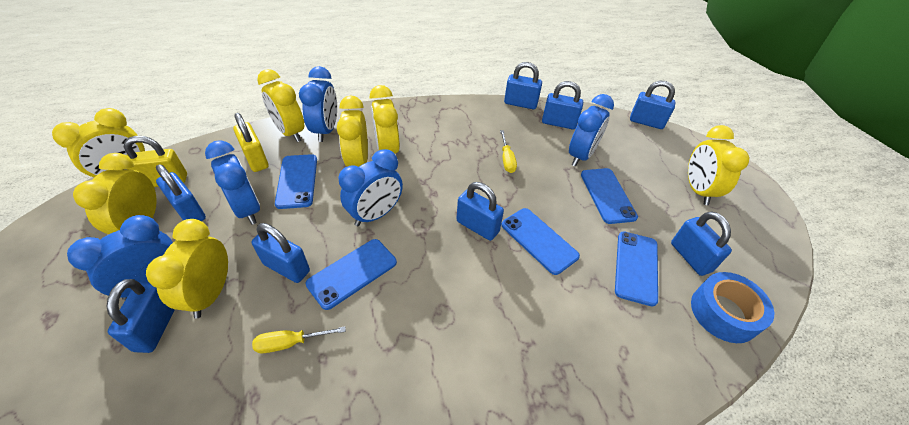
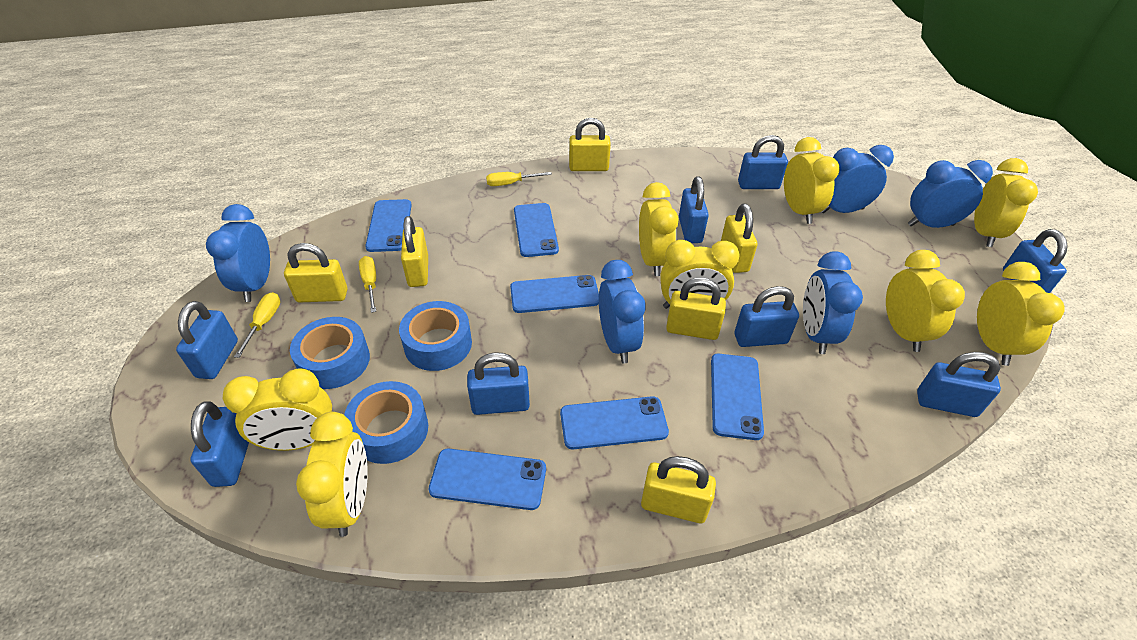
blue phone: [275,154,317,209] [305,239,397,310] [501,208,580,275] [581,168,638,224] [615,231,658,307] = 5 -> [365,199,412,252] [428,449,546,510] [510,275,599,313] [514,203,559,257] [560,396,669,449] [711,354,764,440] = 6
blue tape: [691,272,774,343] = 1 -> [290,317,370,389] [344,381,428,464] [399,301,472,371] = 3
yellow clock: [52,108,145,178] [73,153,157,234] [146,219,228,319] [257,69,304,142] [337,95,368,167] [370,85,400,154] [688,125,749,205] = 7 -> [223,369,332,450] [296,412,368,537] [639,182,679,276] [660,240,739,309] [784,137,840,224] [886,250,965,352] [974,158,1038,247] [977,262,1065,366] = 8
yellow padlock: [124,136,187,187] [233,113,269,172] = 2 -> [284,243,347,303] [401,216,428,287] [569,118,611,171] [641,456,716,523] [666,277,726,340] [721,204,757,273] = 6
yellow screwdriver: [252,326,346,353] [500,130,517,173] = 2 -> [234,292,280,358] [359,256,376,313] [486,172,552,186] = 3

